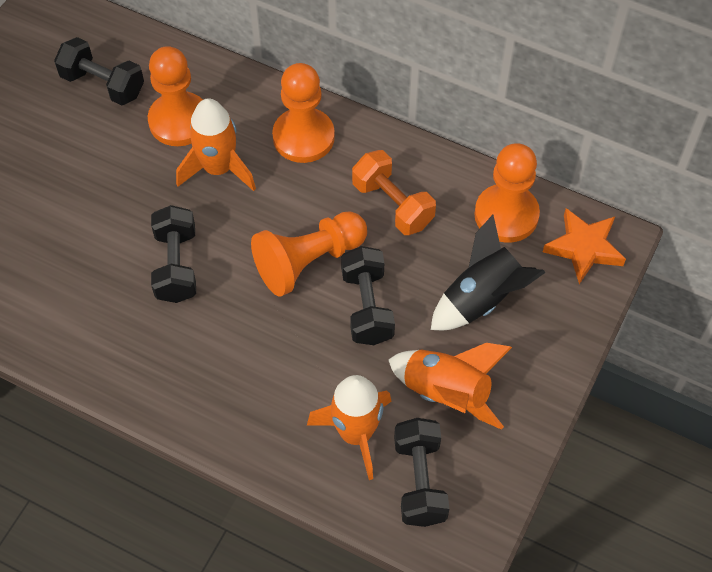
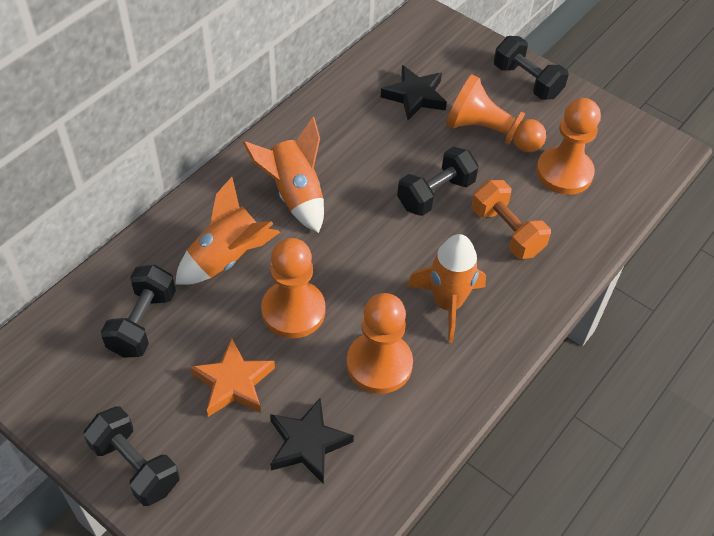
black rocket: [431,215,546,330] = 1 -> none = 0
black star: none = 0 -> [270,398,354,484] [381,65,447,120] = 2

